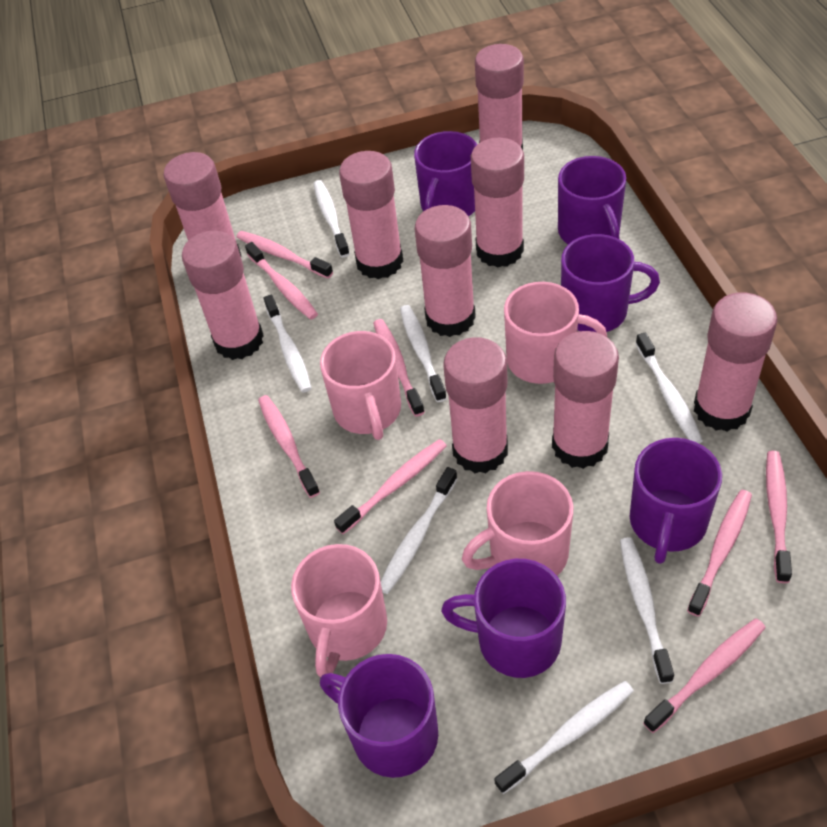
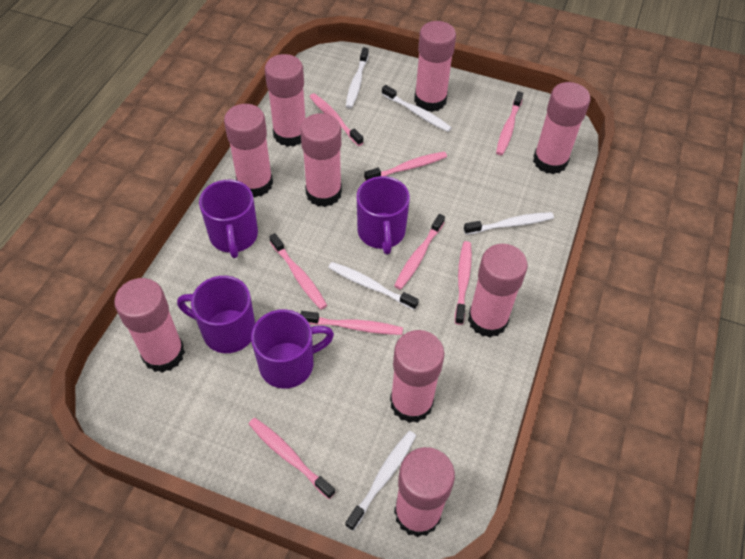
pink mug: [291,544,387,678] [320,331,401,440] [462,471,573,576] [504,282,607,384] = 4 -> none = 0
purple mug: [320,654,438,778] [414,131,477,216] [441,559,566,678] [558,156,626,244] [561,234,660,332] [629,438,722,564] = 6 -> [177,276,255,353] [199,180,258,258] [251,309,334,389] [357,176,410,254] = 4
white toothbrush: [264,295,312,393] [313,180,350,258] [381,467,458,594] [400,305,447,402] [494,681,634,794] [620,537,674,684] [635,332,703,443] = 7 -> [328,262,419,310] [345,431,416,531] [346,47,369,108] [382,85,452,132] [464,212,554,235] = 5

